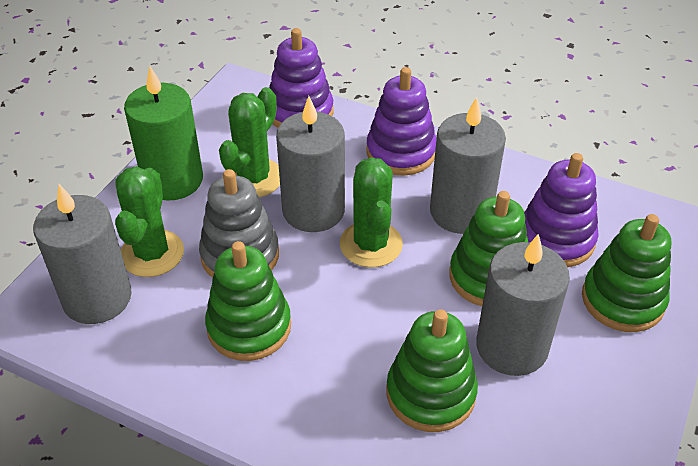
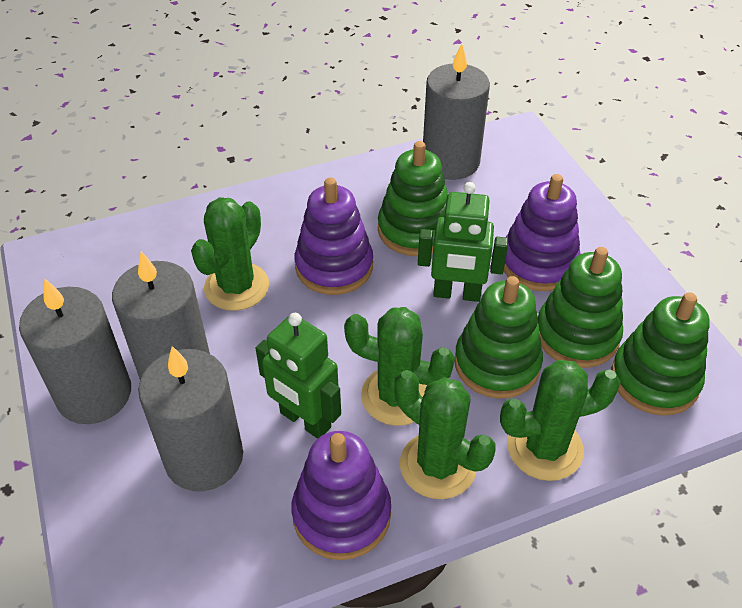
green cactus: [115,166,184,277] [219,87,280,197] [340,157,403,268] = 3 -> [191,197,269,311] [344,307,455,426] [394,370,496,499] [500,360,620,481] = 4
green candle: [124,66,203,201] = 1 -> none = 0
green robot: none = 0 -> [256,313,341,439] [418,182,508,302] = 2
grey stacking toy: [199,169,279,278] = 1 -> none = 0

